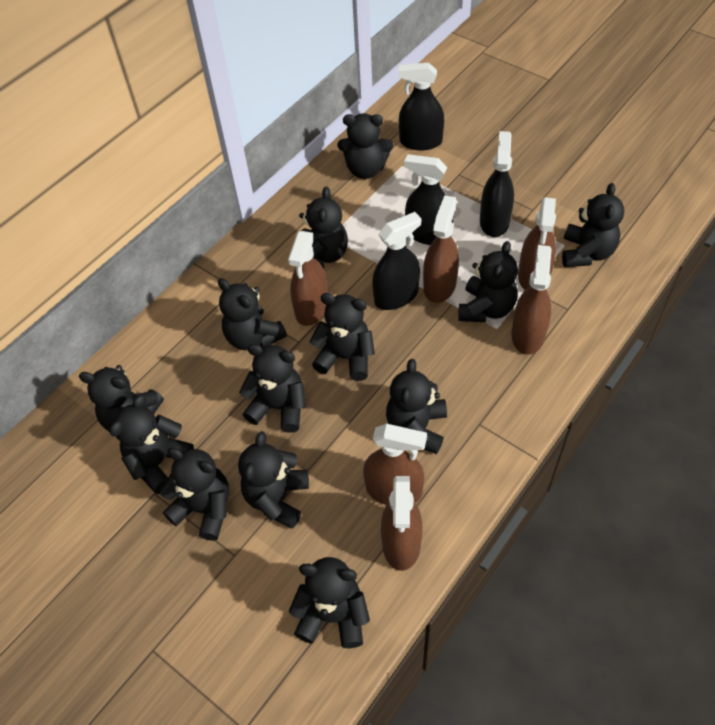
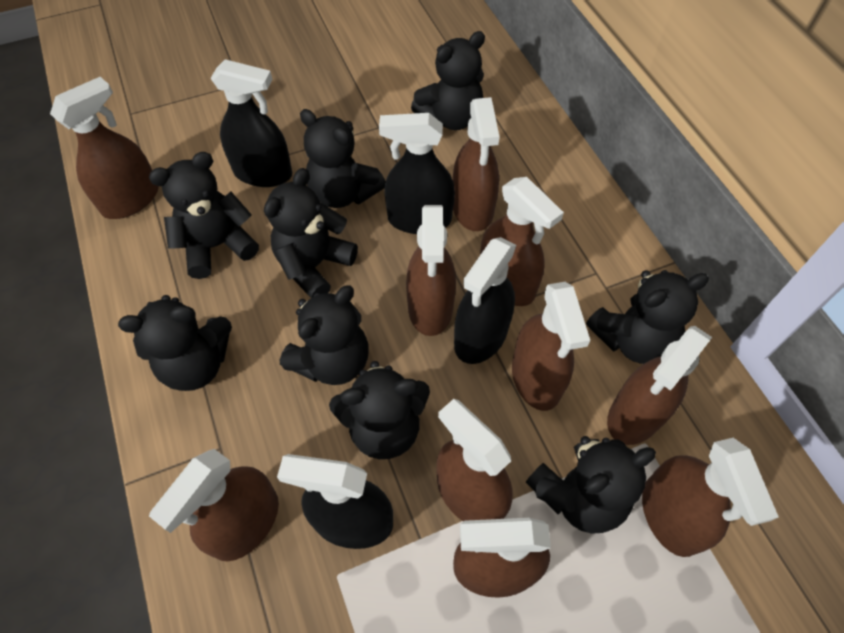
black teddy bear: [79,365,164,432] [110,394,194,494] [160,447,229,541] [218,278,287,350] [238,431,309,529] [239,344,306,433] [289,557,370,648] [299,186,348,268] [309,293,375,381] [338,113,394,179] [386,359,447,454] [458,241,518,322] [562,183,624,267] = 13 -> [118,295,232,391] [149,152,259,279] [264,168,358,298] [280,285,369,385] [300,109,386,208] [329,361,430,459] [411,31,485,130] [526,436,656,534] [586,270,709,364] = 9
brown spray bottle: [288,231,328,326] [363,424,427,505] [381,476,423,571] [423,195,459,303] [512,245,552,355] [518,197,556,290] = 6 -> [50,77,159,219] [149,449,279,561] [406,205,456,336] [436,399,513,521] [453,97,500,231] [453,518,551,598] [480,177,564,306] [512,282,590,411] [607,326,712,445] [642,438,779,557] = 10

